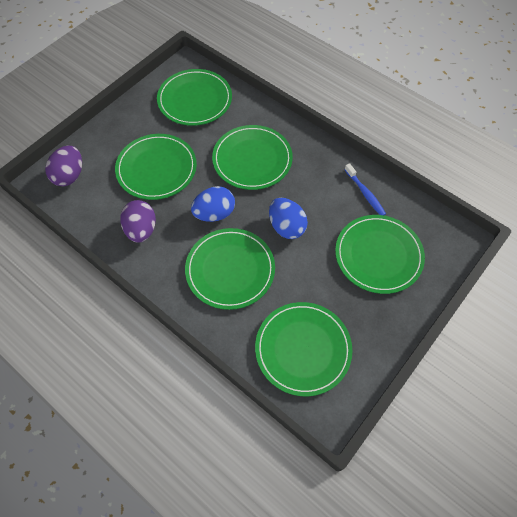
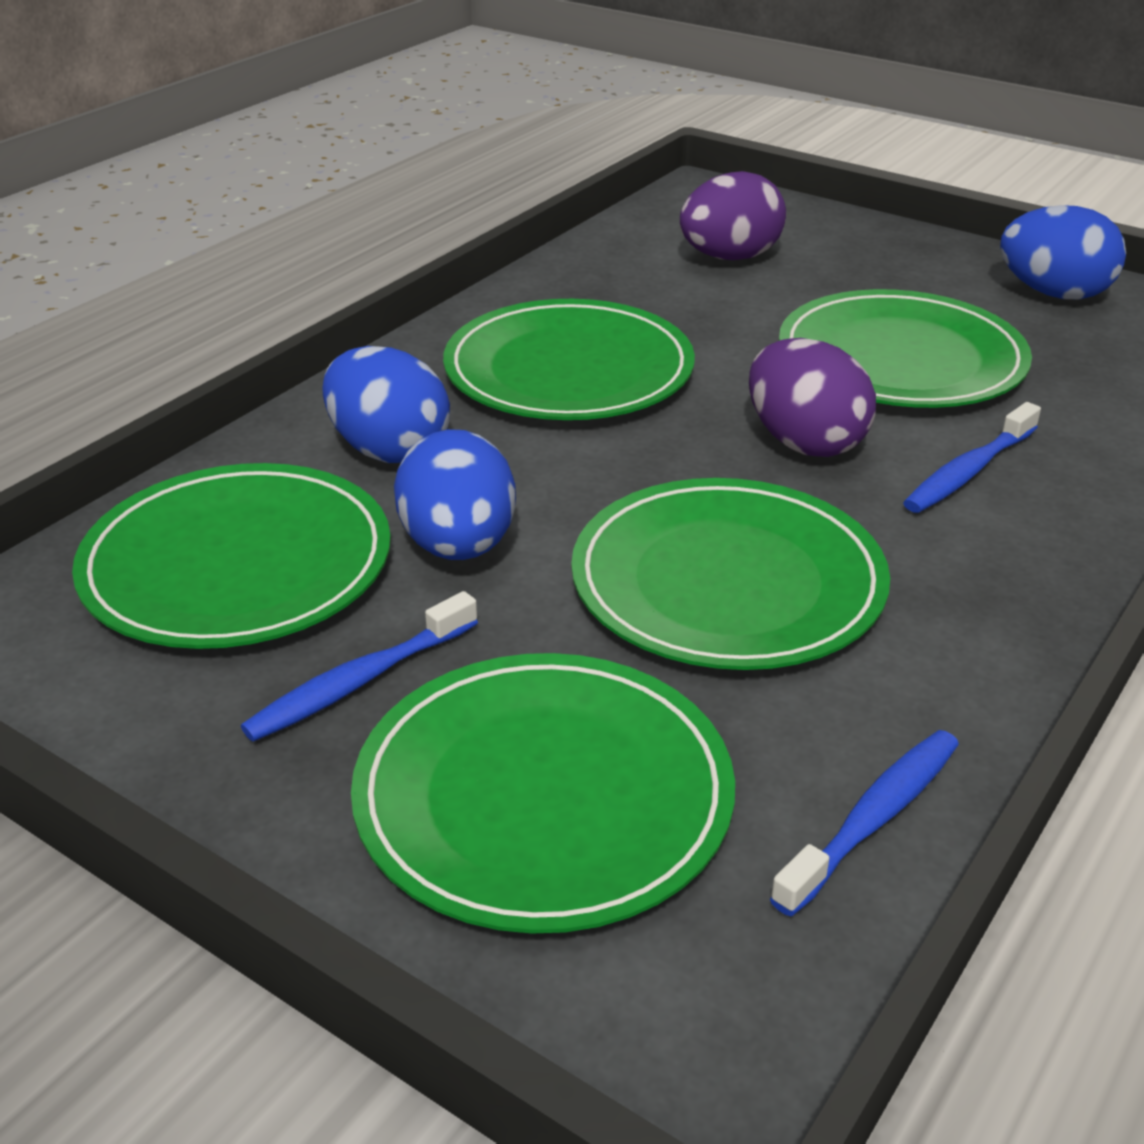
blue egg: [191,186,235,222] [269,198,308,239] = 2 -> [322,346,450,463] [394,429,516,560] [1000,205,1126,299] = 3
blue toothbrush: [344,163,386,215] = 1 -> [241,591,478,742] [770,730,959,916] [903,402,1041,513] = 3
green plate: [115,134,197,200] [157,69,232,126] [185,228,275,310] [212,125,293,190] [255,302,353,396] [335,215,425,294] = 6 -> [72,463,391,649] [351,653,735,934] [443,299,695,420] [571,478,890,670] [779,289,1032,408] = 5

